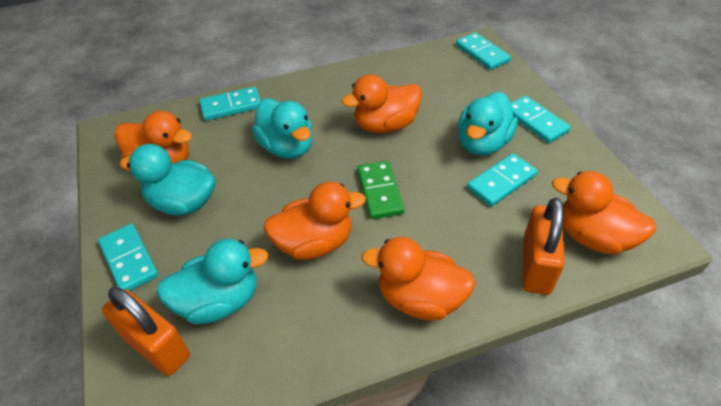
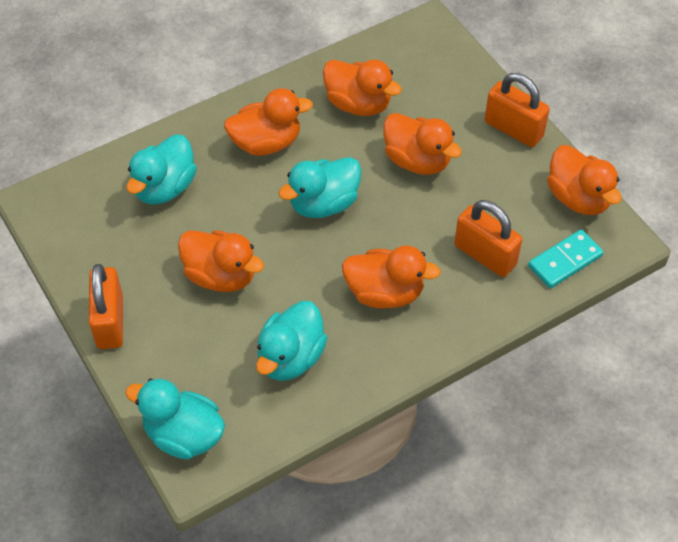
green domino: [357,161,405,219] = 1 -> none = 0
orange duck: [115,111,192,163] [264,182,366,260] [342,74,422,133] [361,237,475,320] [552,171,656,254] = 5 -> [178,230,264,292] [224,88,313,156] [323,60,402,116] [342,245,441,308] [383,113,462,175] [547,145,622,215] = 6
orange padlock: [102,287,190,376] [523,198,565,295] = 2 -> [89,264,123,349] [454,200,522,277] [485,73,550,147] = 3
turquoise domino: [98,224,158,291] [199,87,261,121] [456,32,511,70] [467,153,538,207] [511,96,571,143] = 5 -> [528,230,603,288] = 1

